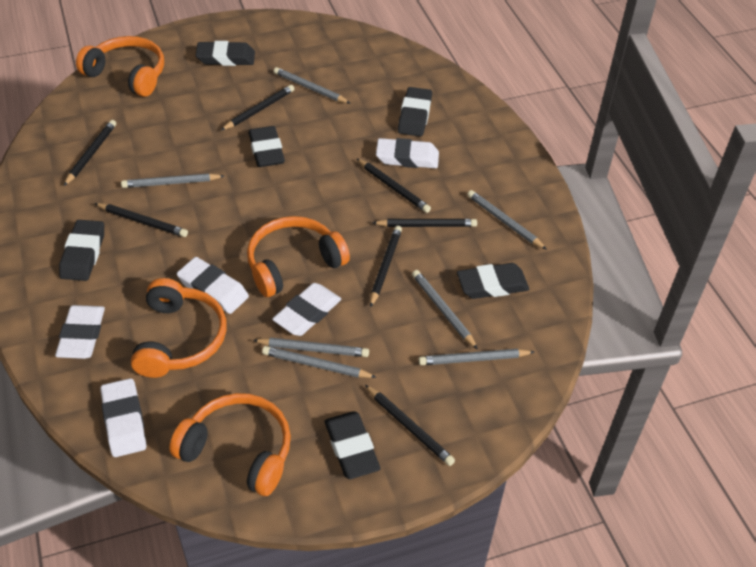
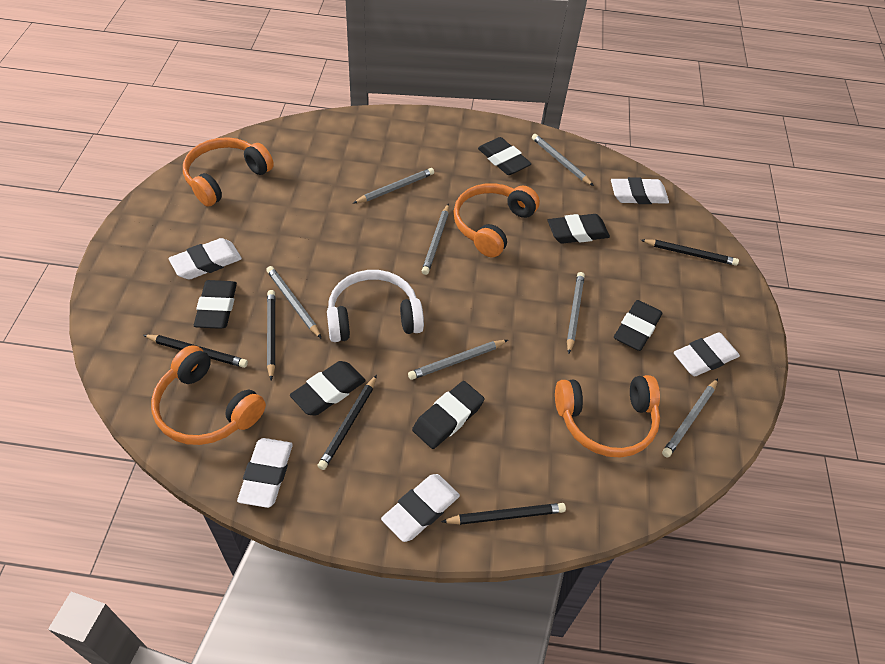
black pencil: [64,120,116,186] [94,203,188,237] [221,85,294,130] [356,158,431,213] [365,385,455,466] [370,226,402,307] [372,219,477,227] = 7 -> [143,335,248,368] [267,290,276,380] [317,375,377,470] [441,503,566,525] [641,239,739,266] = 5
white headphones: none = 0 -> [327,270,424,342] = 1

